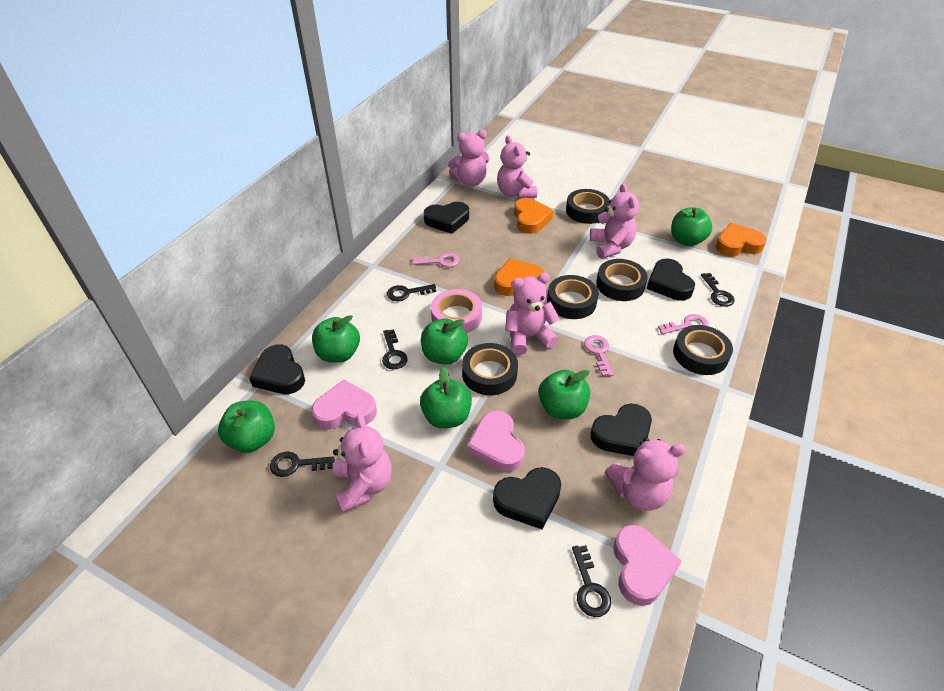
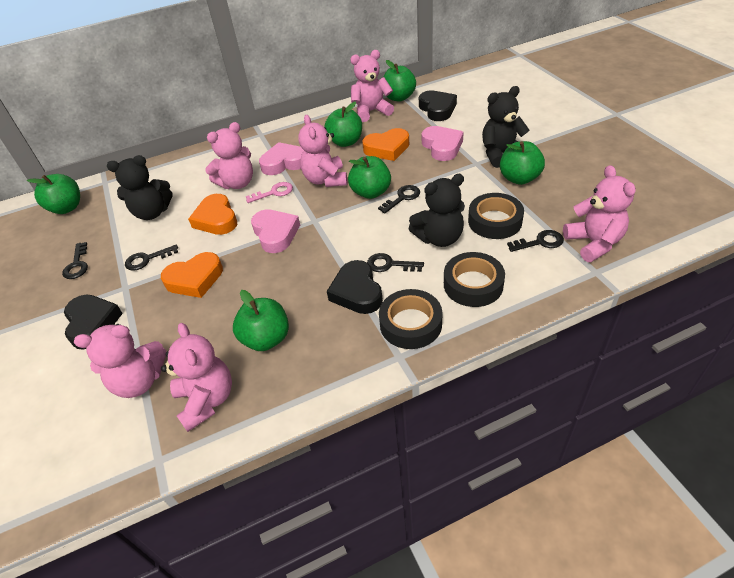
black heart: [249,345,305,394] [424,202,469,234] [493,467,561,529] [591,404,652,456] [646,259,695,301] = 5 -> [64,295,123,350] [327,260,383,314] [419,91,457,121] = 3
black tape: [462,343,518,395] [547,275,599,319] [566,189,610,224] [596,259,648,301] [673,325,733,375] = 5 -> [379,289,442,349] [444,252,505,307] [468,193,524,239] = 3
black teddy bear: none = 0 -> [107,155,172,220] [409,174,465,247] [482,86,530,168] = 3
pink key: [412,253,459,267] [584,335,614,376] [658,314,709,334] = 3 -> [246,182,293,203] = 1
pink tape: [431,289,482,333] = 1 -> none = 0

